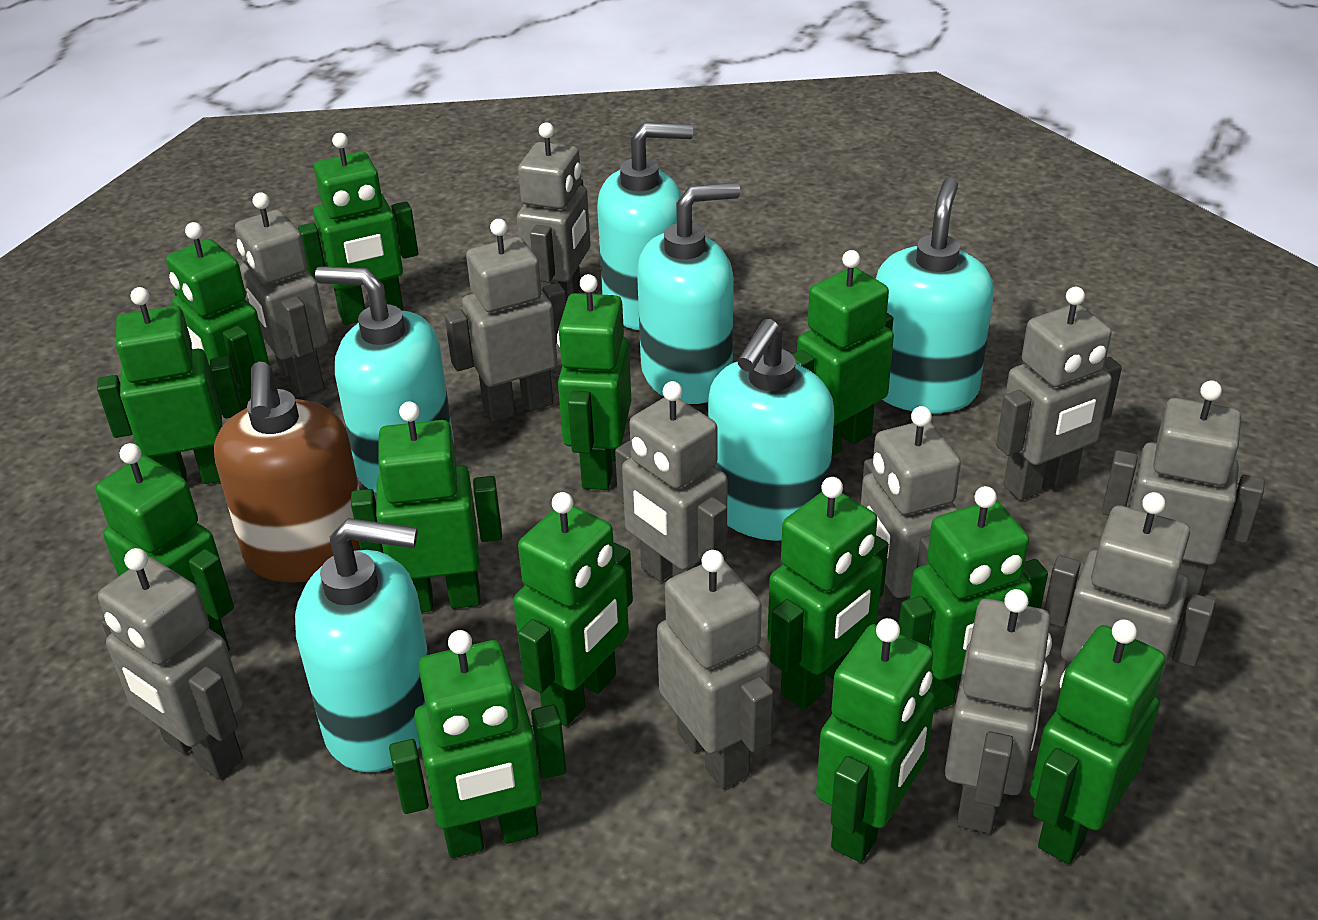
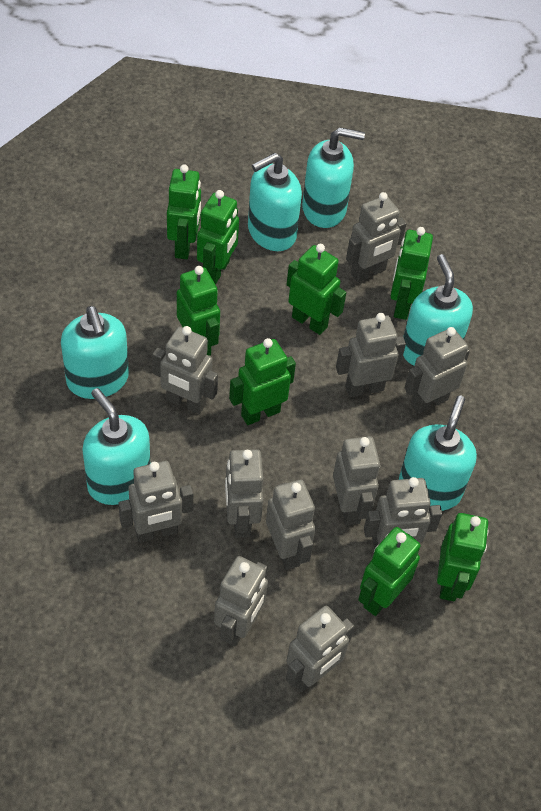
brown soap dispenser: [214,362,360,583] = 1 -> none = 0
green robot: [96,443,234,652] [97,287,243,484] [166,222,270,410] [298,133,418,325] [351,402,502,612] [389,630,566,858] [513,492,633,726] [557,274,631,490] [768,477,889,710] [792,250,894,457] [816,618,936,863] [899,486,1048,711] [1030,619,1165,864] = 13 -> [167,164,201,259] [177,266,220,356] [197,190,239,284] [229,338,296,425] [287,244,346,335] [358,527,420,616] [391,227,433,320] [437,513,488,601] = 8

